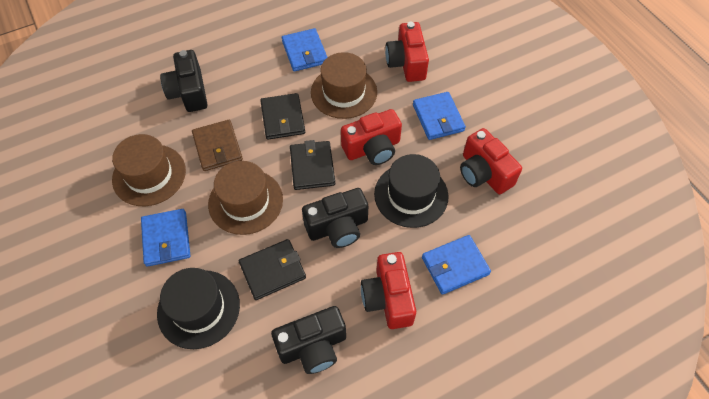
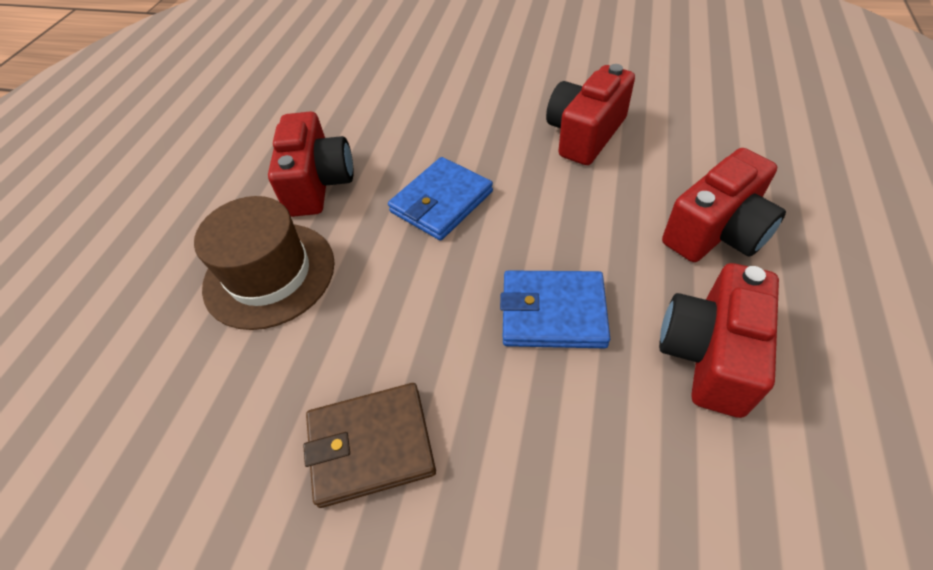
black camera: [160,50,208,112] [271,306,346,374] [302,188,368,248] = 3 -> none = 0
black hat: [157,268,240,349] [374,154,449,228] = 2 -> none = 0
black wallet: [239,239,306,300] [260,93,305,140] [290,140,335,190] = 3 -> none = 0
blue wallet: [141,209,191,267] [282,28,327,71] [413,92,466,140] [422,235,491,295] = 4 -> [388,157,493,240] [500,270,610,348] = 2
brown hat: [112,134,186,206] [208,161,283,235] [311,52,377,119] = 3 -> [194,196,335,330] = 1

